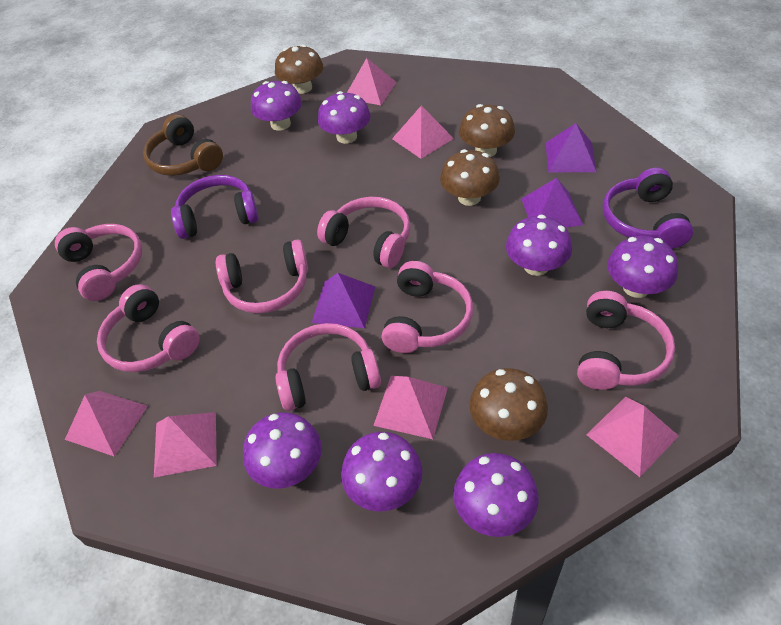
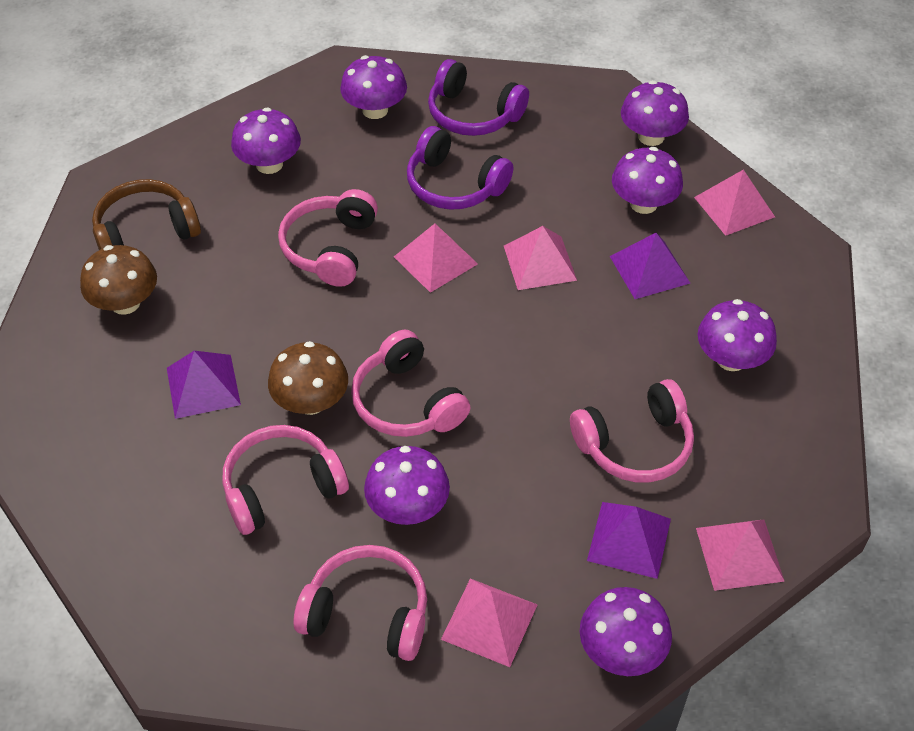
brown mushroom: [275,45,323,94] [440,149,500,206] [459,104,515,157] [469,368,548,441] = 4 -> [80,245,157,315] [268,341,348,415] = 2
pink headphones: [55,224,142,301] [97,284,200,372] [216,239,308,314] [275,323,381,411] [317,197,410,268] [382,261,473,353] [577,291,675,390] = 7 -> [222,425,349,535] [278,189,378,287] [294,545,427,661] [351,330,471,437] [570,379,694,482] = 5
pink pyramid: [65,391,147,457] [154,412,217,478] [347,58,397,105] [373,376,448,439] [392,106,454,159] [586,397,679,477] = 6 -> [394,224,478,293] [441,578,538,667] [504,226,577,290] [694,170,775,236] [696,519,785,591] = 5

